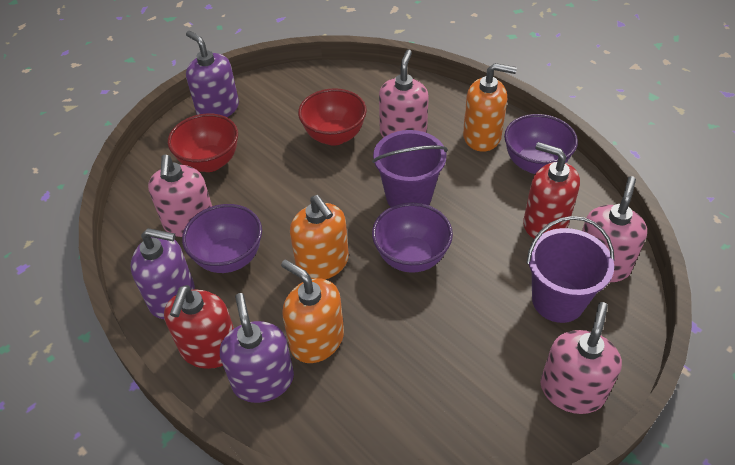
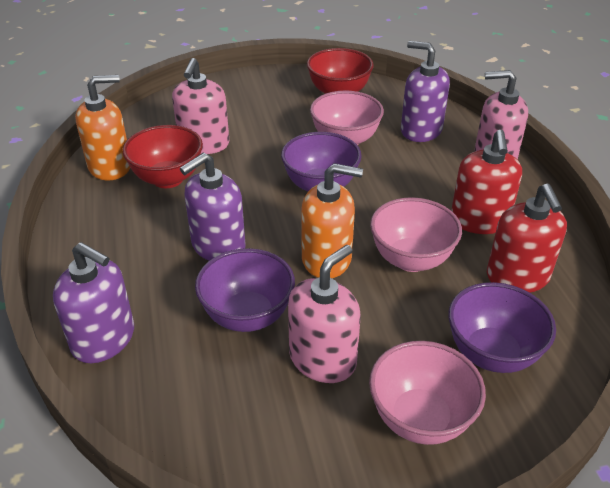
orange soap dispenser: [281,260,344,363] [290,195,349,279] [463,63,517,152] = 3 -> [75,75,130,180] [301,163,363,278] = 2
pink bowl: none = 0 -> [310,91,384,145] [369,341,486,445] [370,197,462,272] = 3
pink soap dispenser: [148,155,212,237] [379,49,429,138] [540,302,622,414] [582,176,647,282] = 4 -> [172,58,229,154] [288,245,361,383] [474,70,528,160] = 3
purple bucket: [372,130,448,207] [527,216,615,323] = 2 -> none = 0

